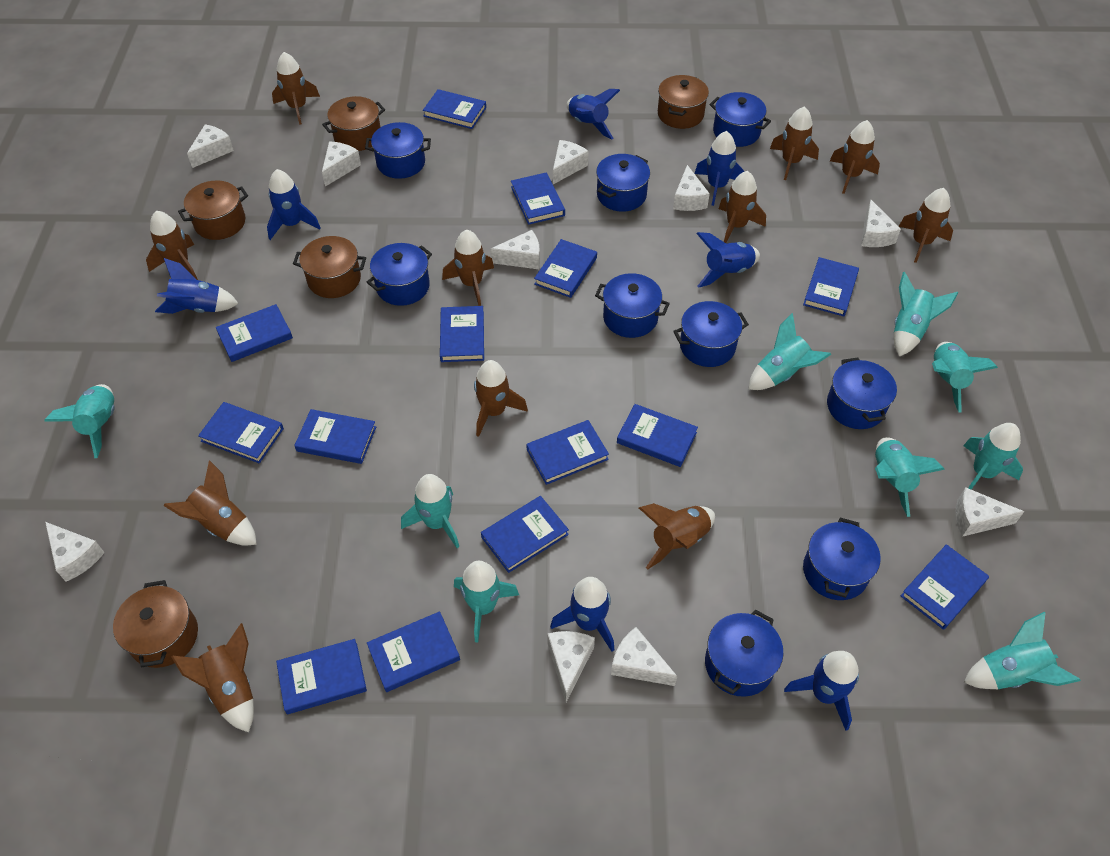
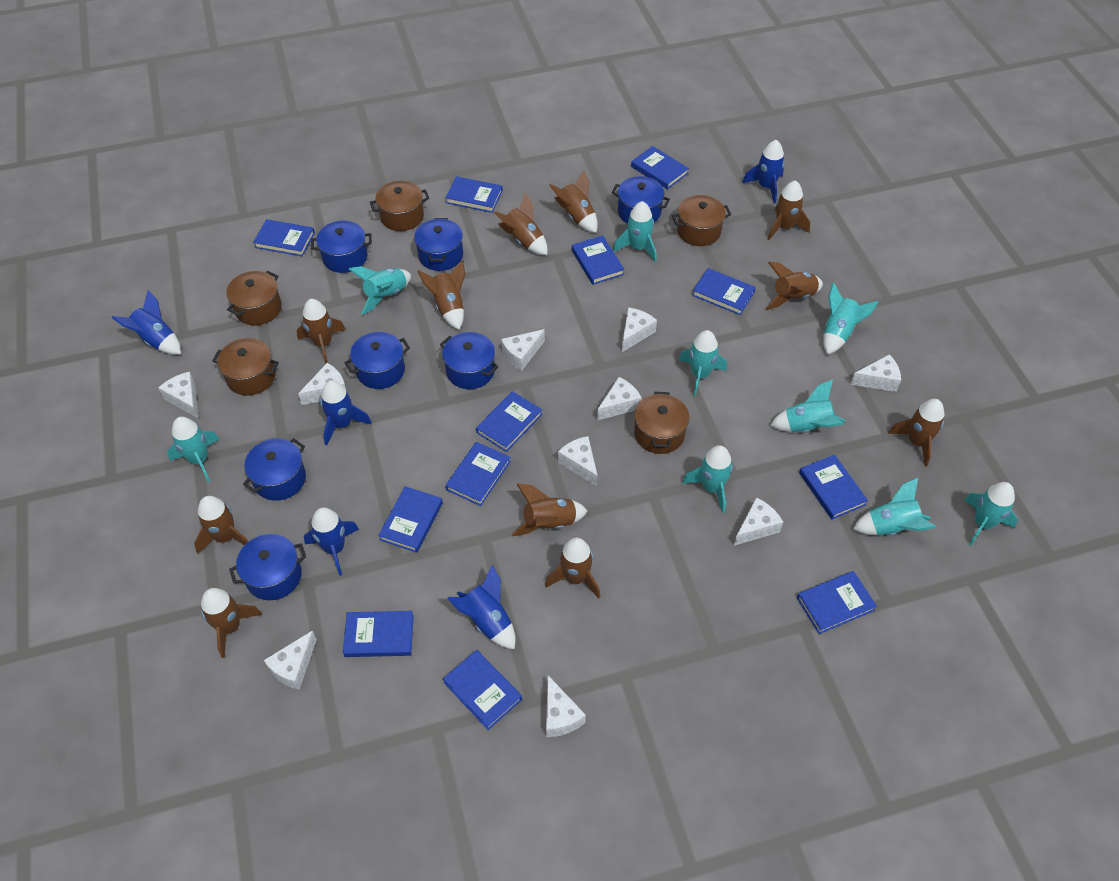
blue book: [198,402,284,463] [216,304,293,362] [276,639,367,714] [294,409,376,464] [367,611,460,692] [423,89,486,129] [440,306,484,362] [481,496,569,573] [511,172,565,225] [526,420,609,485] [534,239,597,298] [617,404,698,467] [803,257,859,317] [901,544,989,630] = 14 -> [253,219,315,256] [343,611,414,657] [378,486,443,553] [443,650,522,730] [445,176,503,213] [445,442,511,506] [476,391,542,452] [572,235,625,285] [631,146,689,189] [692,268,756,315] [797,571,877,634] [799,455,868,519] = 12
blue pot: [365,122,431,179] [367,243,432,306] [595,273,670,338] [596,154,650,212] [673,301,749,367] [705,609,783,697] [710,92,771,147] [803,518,881,600] [827,357,897,429] = 9 -> [229,534,306,600] [243,438,306,501] [311,221,372,273] [344,332,410,389] [414,218,463,271] [440,332,499,389] [611,176,670,224] = 7
blue rocket: [155,258,239,314] [267,169,320,240] [550,577,614,652] [567,89,620,139] [695,131,744,206] [696,232,760,287] [784,651,859,731] = 7 -> [111,290,181,354] [304,507,359,576] [320,380,372,446] [447,565,515,649] [742,140,785,204] = 5

